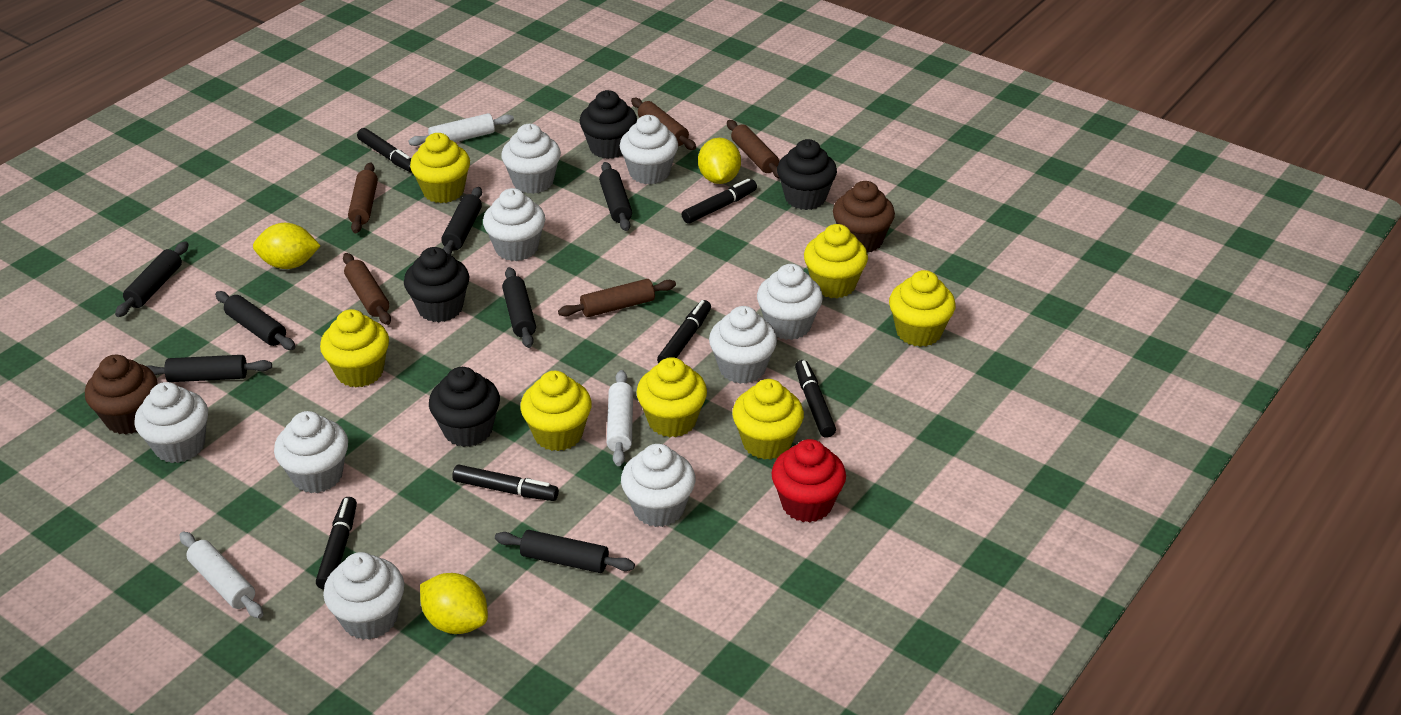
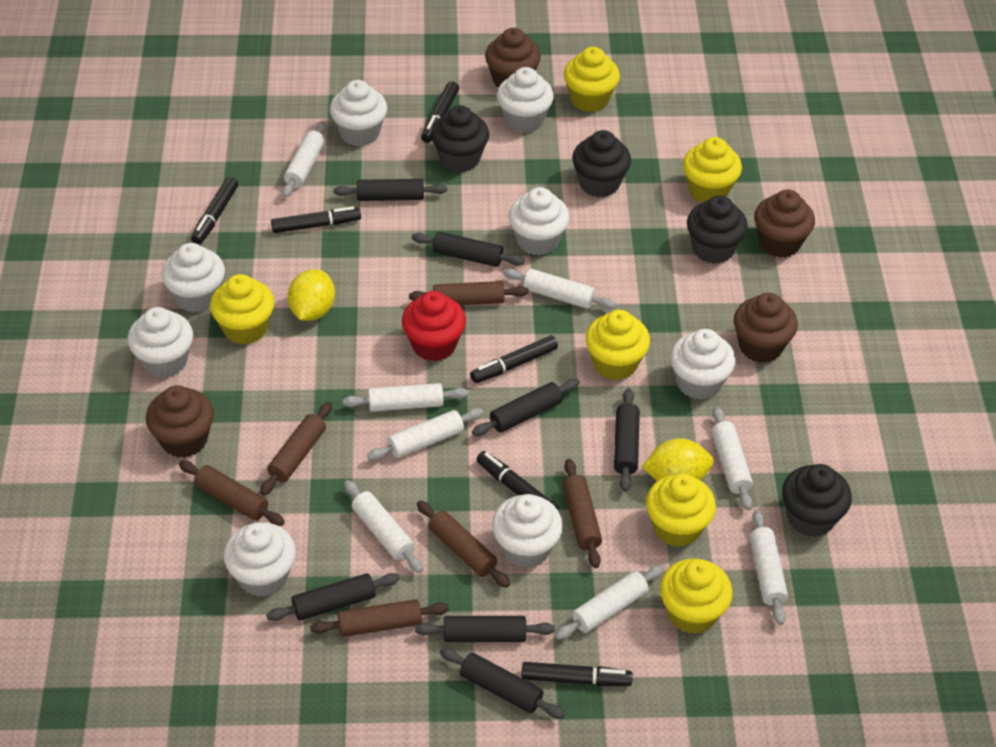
brown cupcake: [85,355,158,435] [833,181,895,253] = 2 -> [146,385,214,458] [485,28,541,88] [734,293,798,363] [754,190,815,258] = 4
brown rolling pin: [343,253,391,325] [348,162,378,233] [558,279,676,317] [631,98,696,150] [727,120,780,179] = 5 -> [179,460,285,526] [260,402,332,496] [310,599,449,637] [409,281,528,305] [417,500,510,588] [563,459,602,568] = 6
white cupcake: [134,382,208,463] [274,411,348,493] [323,552,404,640] [483,188,545,261] [501,124,561,194] [620,115,678,185] [621,444,695,527] [709,306,777,384] [757,264,823,340] = 9 -> [127,307,193,378] [162,243,225,312] [224,522,296,597] [330,80,387,146] [492,494,563,568] [497,67,554,133] [509,187,570,256] [670,329,736,400] = 8
white rolling pin: [180,532,263,618] [408,113,514,146] [607,370,633,466] = 3 -> [282,121,326,198] [343,383,469,412] [344,480,423,573] [367,408,484,460] [503,268,616,309] [555,565,664,640] [712,406,753,510] [750,510,788,625] = 8
yellow cupcake: [320,309,389,387] [410,133,470,203] [520,371,592,451] [636,357,707,437] [732,379,804,460] [804,224,868,298] [889,270,956,347] = 7 -> [210,274,274,344] [564,47,620,112] [586,310,650,380] [646,474,716,547] [660,558,733,634] [683,137,742,203] = 6
yellow lemon: [253,223,321,269] [420,573,488,634] [698,138,741,184] = 3 -> [288,269,335,321] [642,438,714,481] = 2

